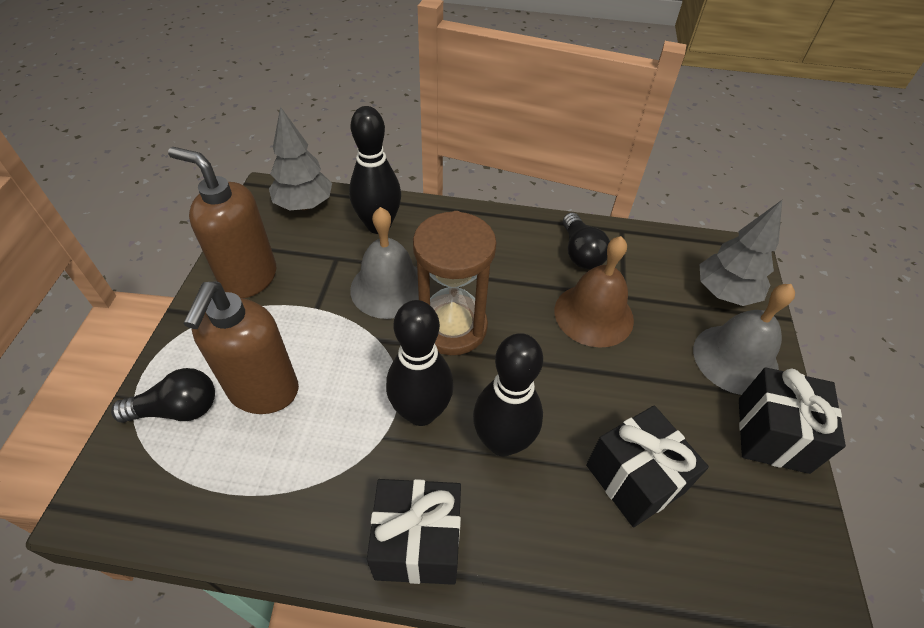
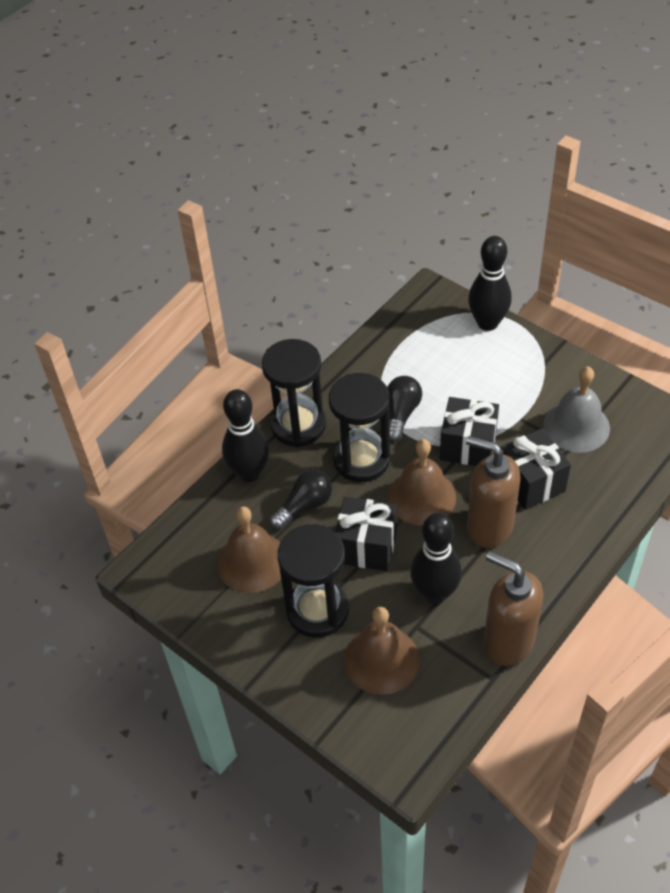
black hourglass: none = 0 -> [262,339,326,447] [277,524,349,638] [329,373,390,482] = 3
brown bell: [555,236,634,348] = 1 -> [218,506,281,593] [344,607,420,695] [388,439,456,526] = 3
brown hourglass: [413,211,497,355] = 1 -> none = 0
grey bell: [350,207,419,319] [693,284,795,395] = 2 -> [543,367,610,453] = 1
grey tree: [269,106,332,211] [700,200,782,306] = 2 -> none = 0

